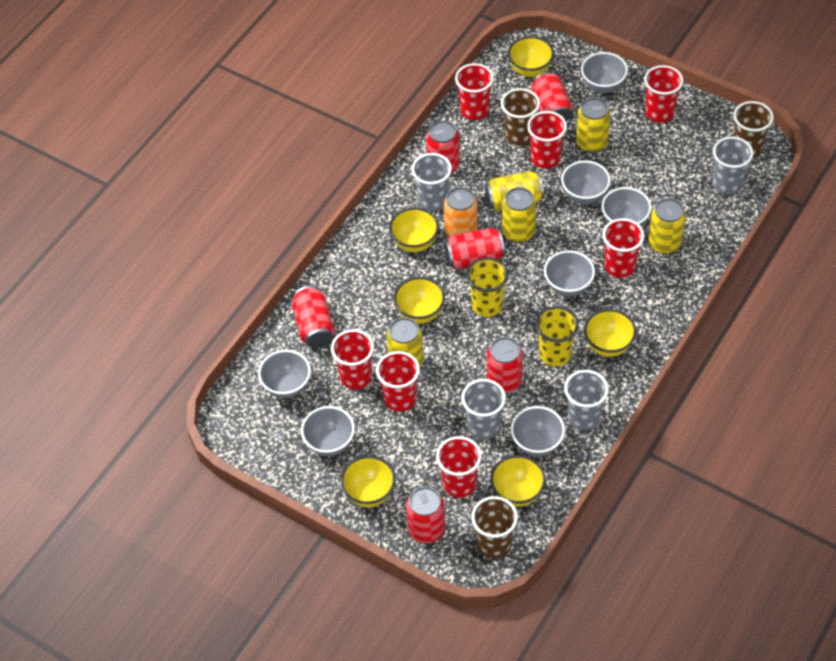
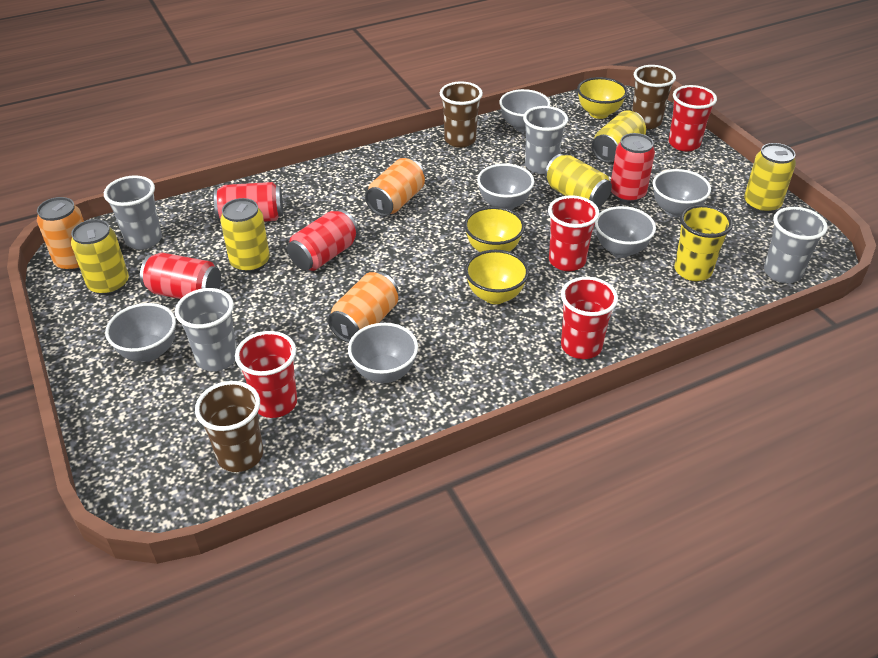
grey bowl: [258,350,311,398] [301,406,355,456] [511,406,565,457] [544,250,595,297] [561,160,611,204] [581,52,628,93] [601,187,651,226] = 7 -> [105,303,176,362] [348,323,418,383] [477,163,534,210] [499,89,550,132] [595,206,656,258] [653,169,711,218] = 6
orange can: [444,187,478,237] = 1 -> [37,197,84,272] [328,272,399,343] [365,158,425,216] = 3
red can: [292,286,335,348] [406,487,445,543] [426,121,460,173] [444,228,505,269] [487,337,523,393] [531,72,573,124] = 6 -> [140,253,221,299] [214,182,283,222] [287,209,359,271] [611,133,655,203] = 4
red cup: [331,329,374,389] [376,351,420,411] [436,436,482,498] [455,63,494,120] [527,111,567,169] [602,218,644,277] [644,65,683,122] = 7 -> [235,331,297,418] [548,195,599,271] [561,277,618,359] [669,85,717,151] = 4
yellow bowl: [340,456,395,507] [389,207,439,252] [394,277,445,324] [490,455,546,507] [508,36,554,77] [584,309,636,357] = 6 -> [464,206,525,252] [465,250,529,304] [577,77,628,119] = 3
yellow cup: [466,257,508,317] [535,306,579,366] = 2 -> [674,205,733,281] = 1

